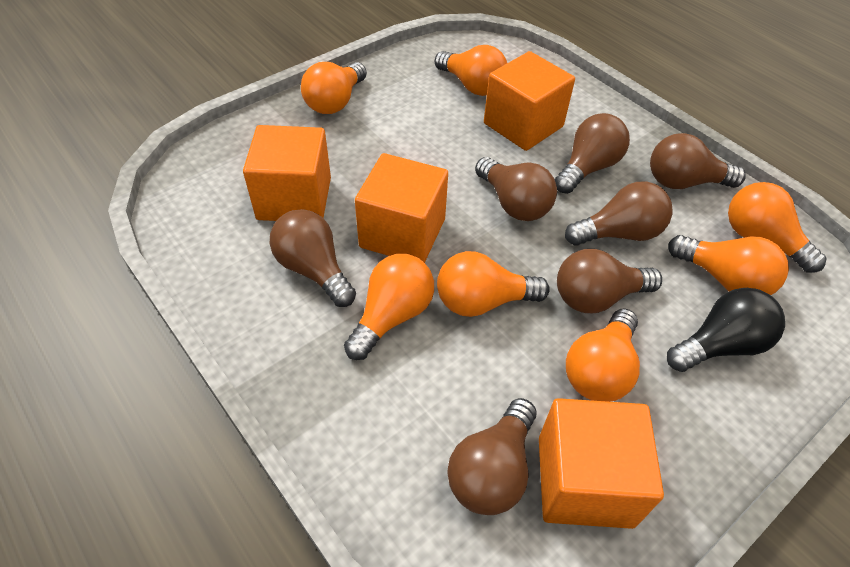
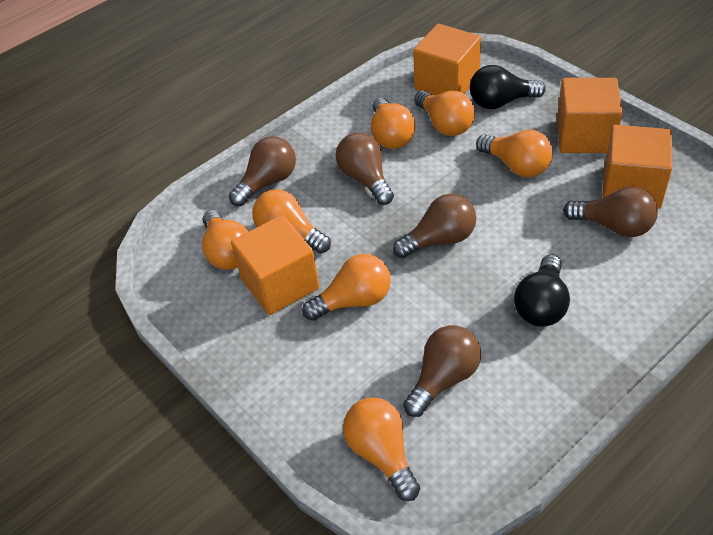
black light bulb: [667,288,785,372] = 1 -> [470,65,546,109] [514,254,570,327] = 2
brown light bulb: [270,209,356,307] [447,398,537,515] [475,157,557,221] [555,113,630,194] [557,249,662,313] [565,182,673,246] [650,133,746,189] = 7 -> [229,136,296,206] [336,132,394,205] [393,194,476,258] [403,325,481,417] [563,186,658,237] = 5

